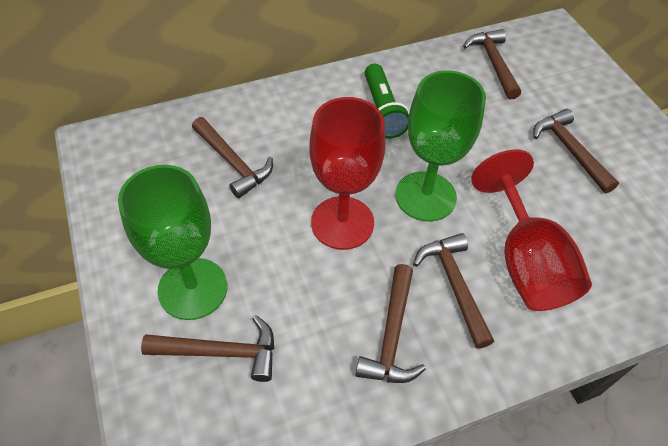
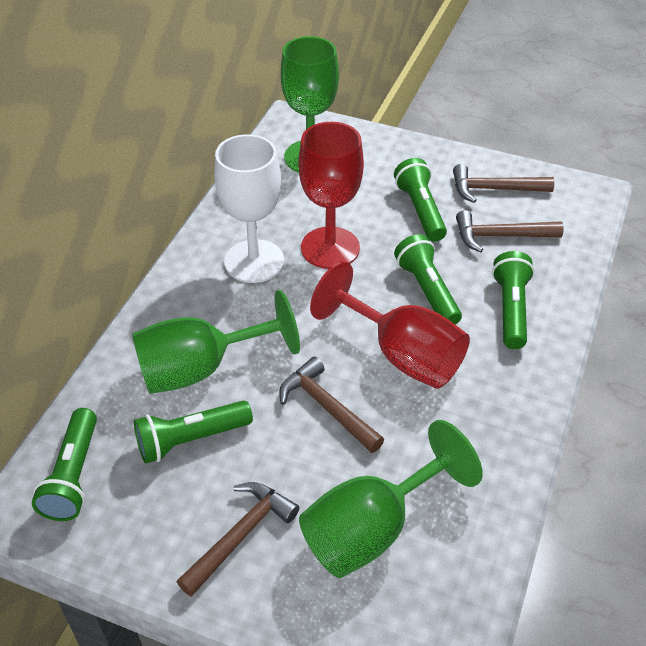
brown hammer: [141,315,274,382] [192,117,273,198] [356,264,426,383] [413,233,494,349] [463,29,521,99] [533,109,619,193] = 6 -> [177,482,299,597] [279,357,384,453] [453,164,554,203] [456,210,564,252] = 4
green flashlight: [365,64,409,139] = 1 -> [32,408,97,521] [134,401,253,464] [394,158,447,242] [394,234,462,324] [492,251,535,349] = 5
green goblet: [118,165,227,320] [396,70,486,222] = 2 -> [132,290,300,394] [281,36,339,173] [299,420,483,578] = 3
white goblet: none = 0 -> [214,134,284,283] = 1

